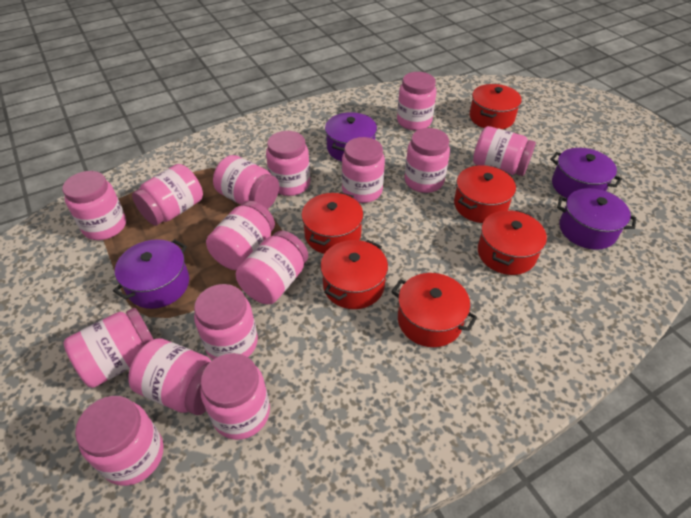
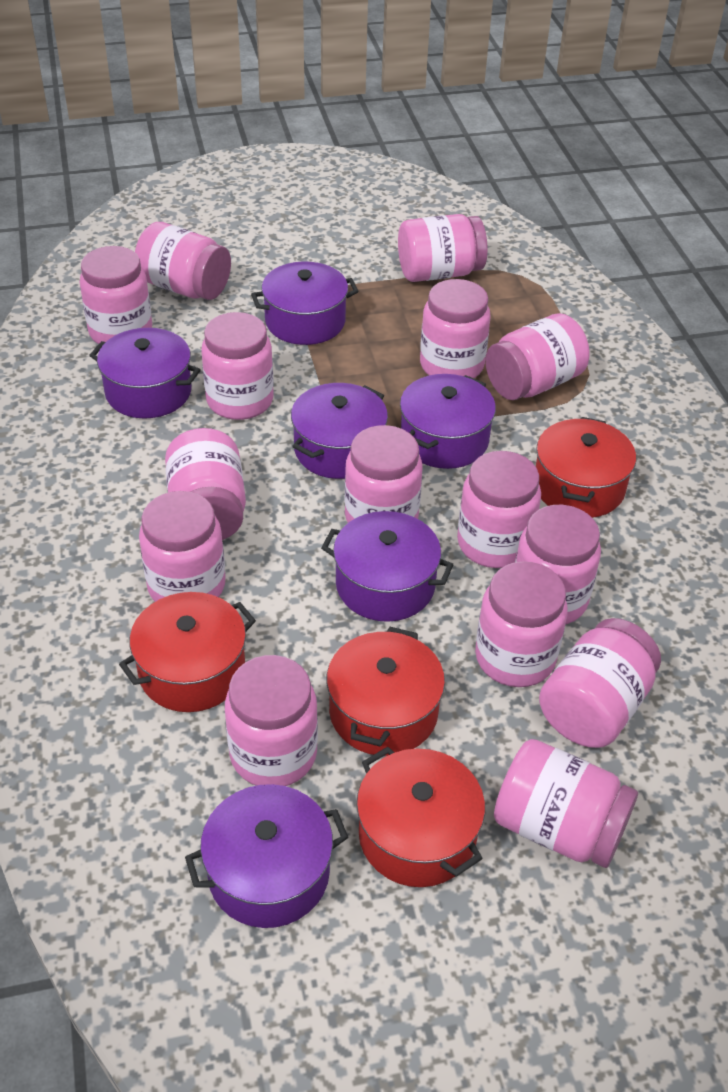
purple pot: [113,239,189,309] [325,112,377,161] [550,148,622,198] [557,188,636,250] = 4 -> [89,328,201,419] [185,784,348,928] [251,261,359,345] [291,383,388,479] [321,511,454,622] [400,374,496,469] = 6
red pot: [301,192,363,254] [320,240,388,309] [391,273,477,347] [454,165,516,223] [470,84,522,129] [478,210,547,275] = 6 -> [119,592,256,712] [326,627,445,756] [356,746,485,887] [536,417,636,518] = 4

